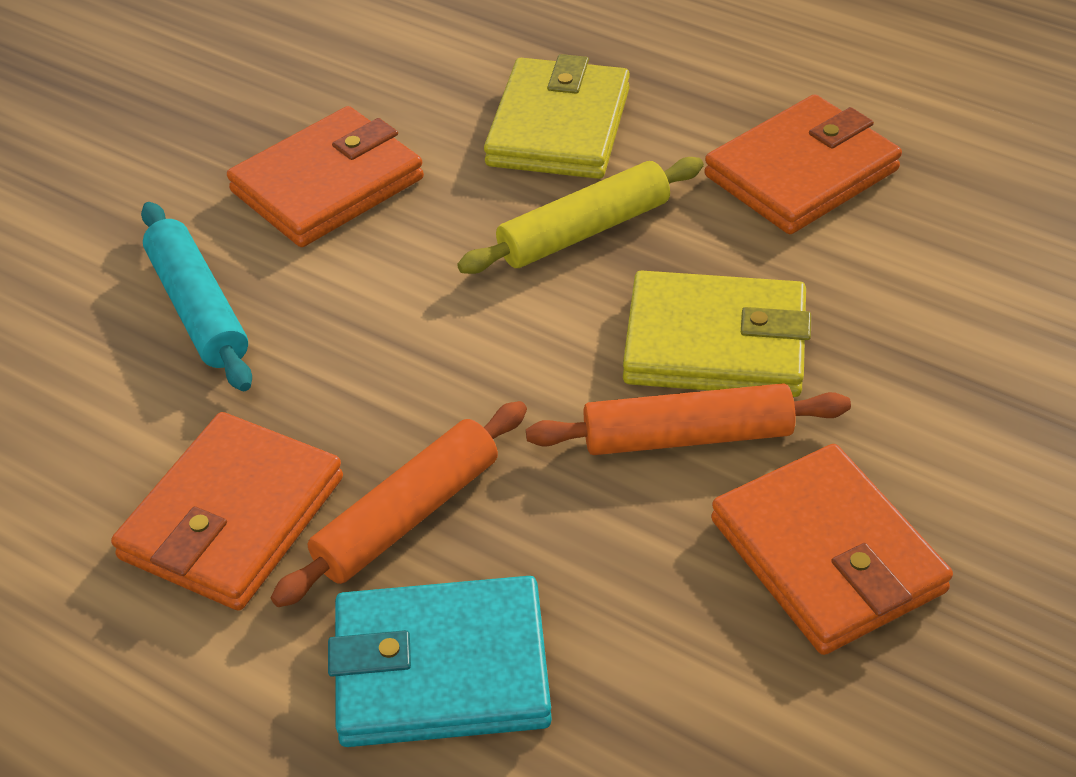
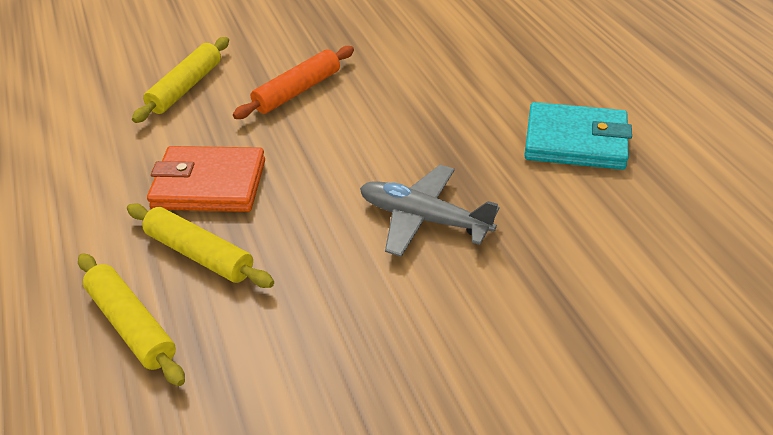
grey plane: none = 0 -> [360,165,500,257] = 1
orange rolling pin: [271,401,527,607] [526,383,851,455] = 2 -> [233,46,354,119] = 1
orange wallet: [111,412,343,610] [227,106,424,247] [704,94,902,234] [711,444,953,655] = 4 -> [147,146,265,212] = 1
turquoise rolling pin: [141,202,252,391] = 1 -> none = 0
yellow rolling pin: [457,157,704,274] = 1 -> [78,253,185,386] [127,204,274,288] [132,37,229,123] = 3
yellow wallet: [484,54,630,179] [623,270,811,397] = 2 -> none = 0

